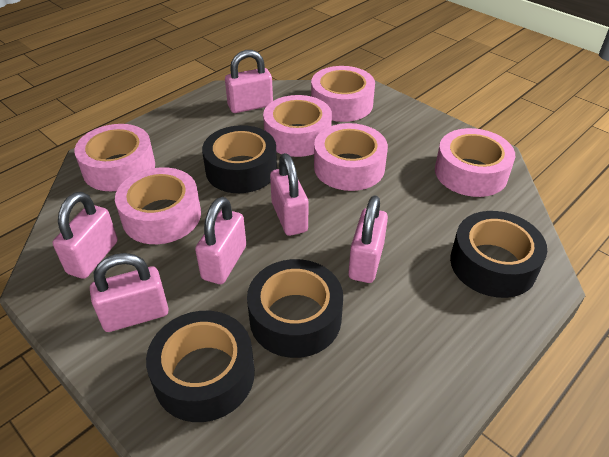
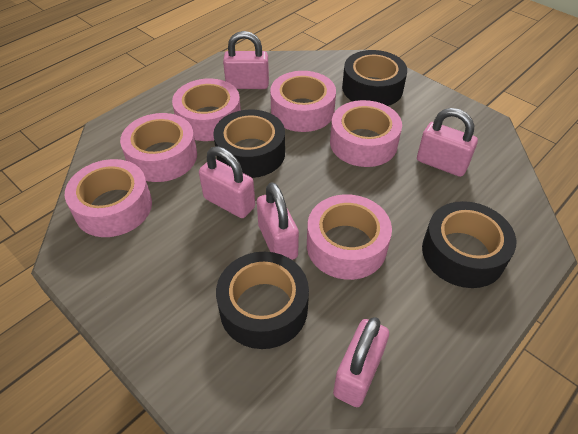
pink padlock: [53,192,118,279] [90,253,169,332] [195,197,246,284] [225,50,273,113] [270,153,308,236] [348,195,388,283] = 6 -> [199,147,255,218] [223,31,269,89] [257,182,299,260] [333,317,389,407] [417,108,478,177] = 5

